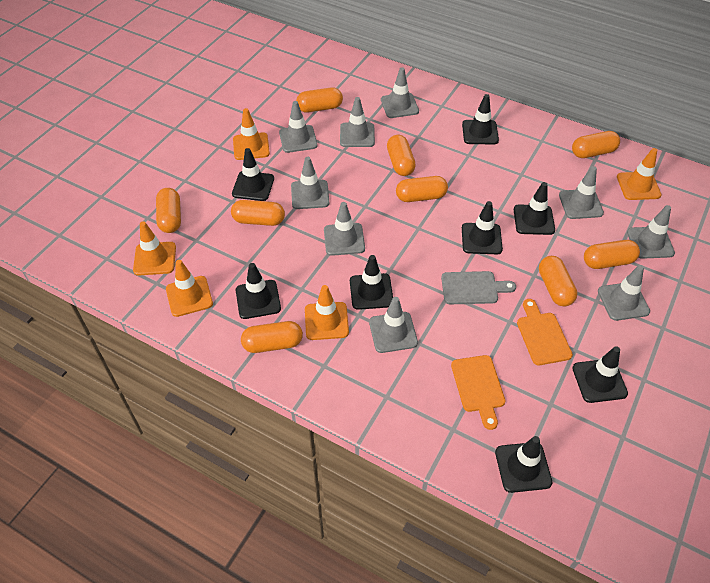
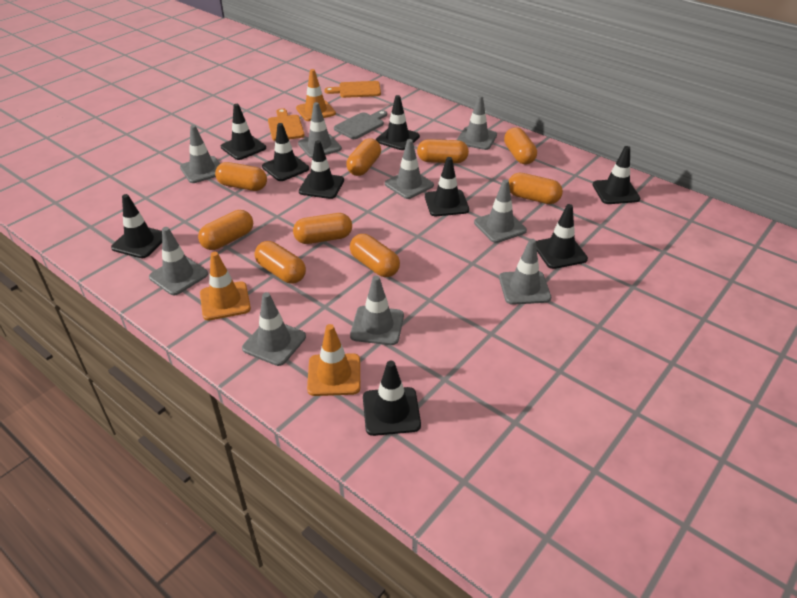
black traffic cone: [232,148,274,201] [236,263,281,319] [350,255,393,310] [462,94,499,144] [462,201,503,254] [495,436,552,493] [514,182,555,235] [572,346,628,403] = 8 -> [111,194,162,258] [221,104,266,160] [262,123,309,181] [299,140,344,199] [363,360,421,436] [376,95,420,150] [425,157,469,216] [536,204,588,269] [593,146,640,204] = 9
orange traffic cone: [133,221,176,275] [166,260,213,317] [233,108,270,160] [305,285,349,340] [617,148,662,200] = 5 -> [200,252,251,320] [296,69,336,121] [307,324,360,396] = 3

